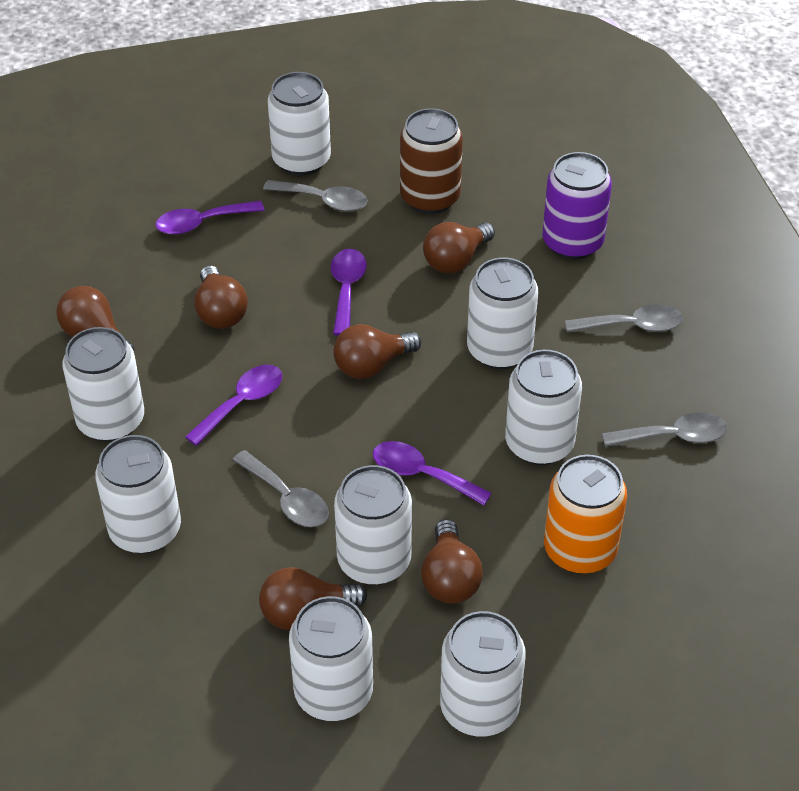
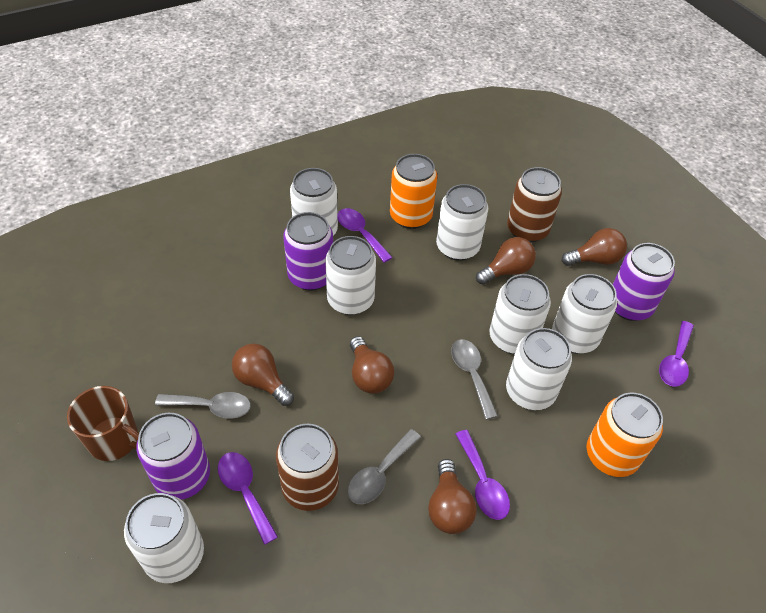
brown can: [400,108,463,214] = 1 -> [276,424,339,511] [507,167,562,242] = 2
brown light bulb: [56,286,135,351] [194,266,248,329] [259,567,367,630] [333,324,421,379] [421,519,483,604] [423,222,495,273] = 6 -> [232,344,294,406] [350,336,394,394] [428,459,477,534] [476,237,536,285] [562,228,627,266] = 5
brown mug: none = 0 -> [67,386,139,461] = 1
grey spoon: [233,450,329,527] [263,180,368,212] [565,304,683,333] [602,412,727,447] = 4 -> [155,392,251,419] [347,429,421,504] [451,339,498,420] = 3
orange can: [544,455,627,574] = 1 -> [390,154,438,229] [586,393,663,477] = 2
purple can: [542,152,612,259] = 1 -> [137,413,210,499] [283,212,333,290] [613,243,675,321] = 3
white can: [62,327,144,442] [95,435,181,554] [268,72,331,175] [289,596,373,721] [334,465,412,585] [440,611,526,737] [467,258,538,369] [505,350,582,465] = 8 -> [124,493,204,583] [290,168,338,236] [325,236,376,315] [436,184,488,261] [490,274,551,354] [506,328,572,410] [552,274,617,353] = 7

